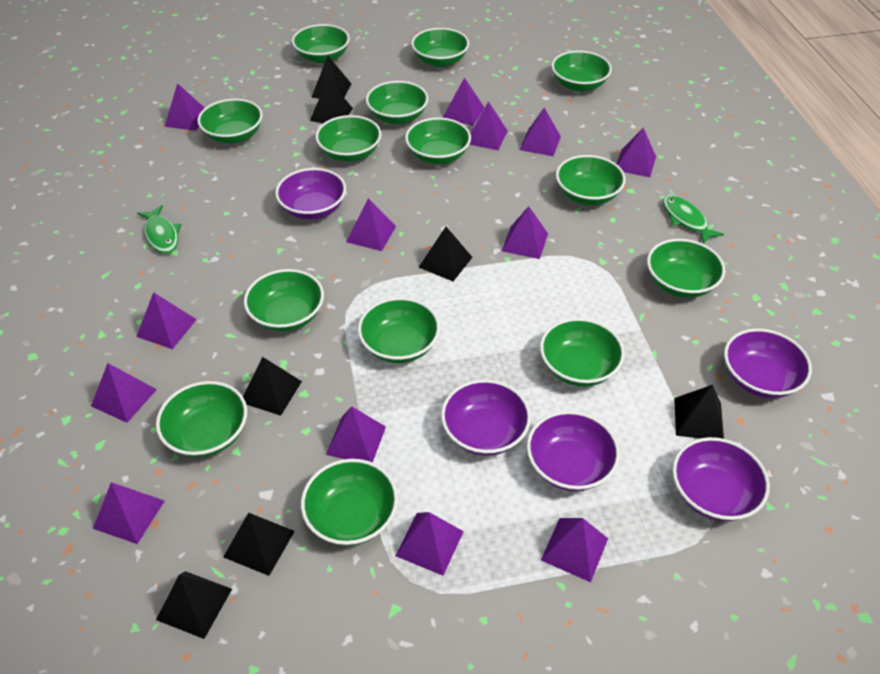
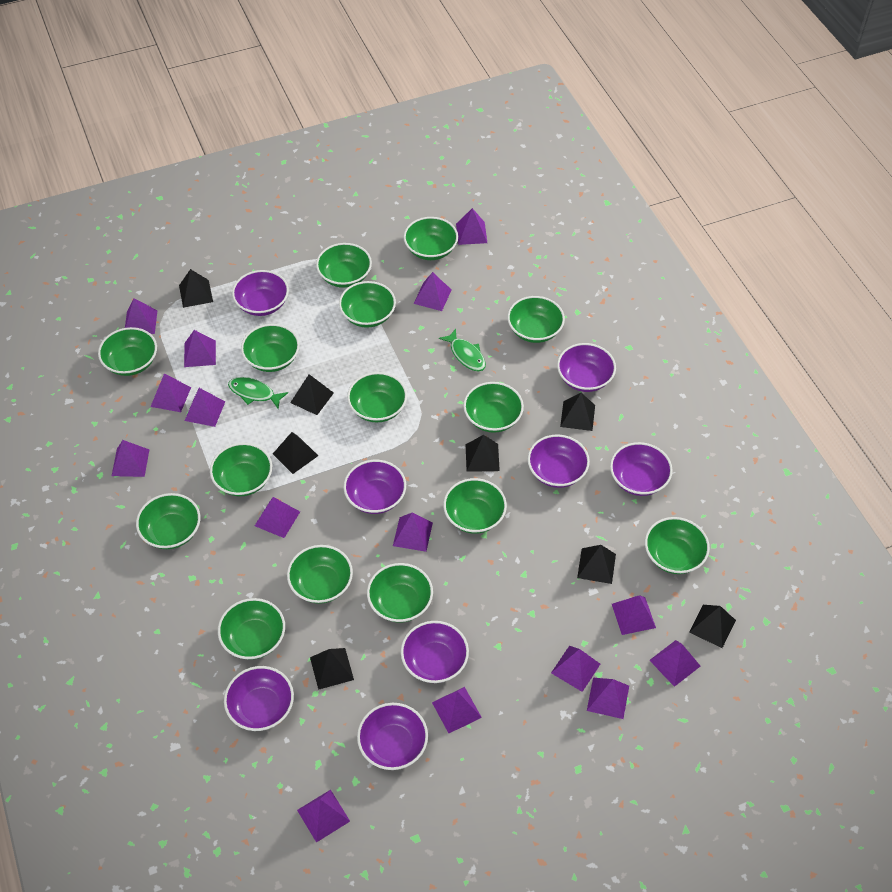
black pyramid: [156,571,232,639] [223,513,295,576] [243,357,302,416] [310,79,353,123] [311,56,351,98] [419,227,472,281] [674,385,724,439] = 7 -> [179,269,213,308] [273,432,318,474] [290,374,334,415] [310,648,354,690] [466,435,500,472] [560,393,595,431] [577,545,616,584] [689,605,736,648] = 8
green bowl: [156,381,247,458] [197,99,263,143] [244,269,324,332] [292,24,350,63] [301,459,398,546] [316,115,381,162] [358,297,440,363] [366,81,428,124] [405,117,471,164] [411,28,469,67] [540,318,625,387] [551,50,612,92] [556,155,626,205] [647,239,725,298] = 14 -> [98,327,157,376] [136,493,200,549] [210,443,272,496] [218,598,285,660] [241,324,300,372] [287,545,353,604] [316,243,372,288] [339,281,396,328] [347,372,407,422] [367,563,433,623] [403,217,458,260] [443,478,507,534] [463,382,524,433] [507,296,565,343] [645,517,710,574] = 15
purple bowl: [275,168,346,220] [441,379,531,456] [527,411,620,491] [672,437,770,521] [724,328,812,398] = 5 -> [224,666,294,731] [232,270,289,316] [344,460,406,514] [357,703,428,770] [401,621,469,683] [528,434,590,488] [557,343,616,392] [610,442,673,496] = 8
purple pyramid: [91,363,157,423] [93,482,165,544] [136,292,197,349] [165,83,204,131] [326,406,386,463] [346,198,396,251] [395,512,464,576] [443,77,485,126] [469,101,507,150] [502,206,548,259] [520,108,561,156] [541,518,608,582] [617,128,656,177] = 13 -> [112,440,150,477] [125,298,158,334] [151,373,191,412] [184,330,216,367] [185,388,225,427] [255,497,300,538] [297,790,350,843] [393,513,433,552] [414,272,452,311] [432,687,482,733] [456,208,487,245] [551,646,600,692] [587,678,629,719] [612,595,656,635] [649,640,700,687] = 15

